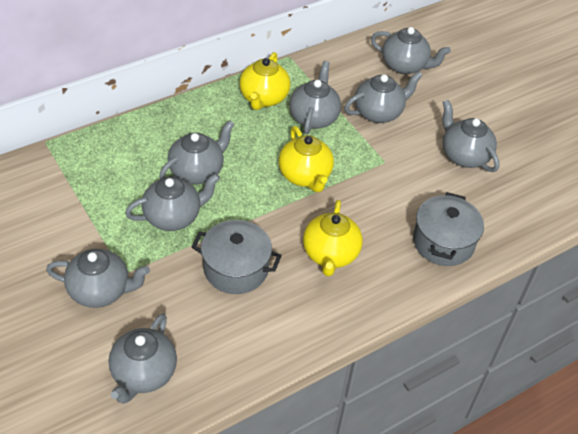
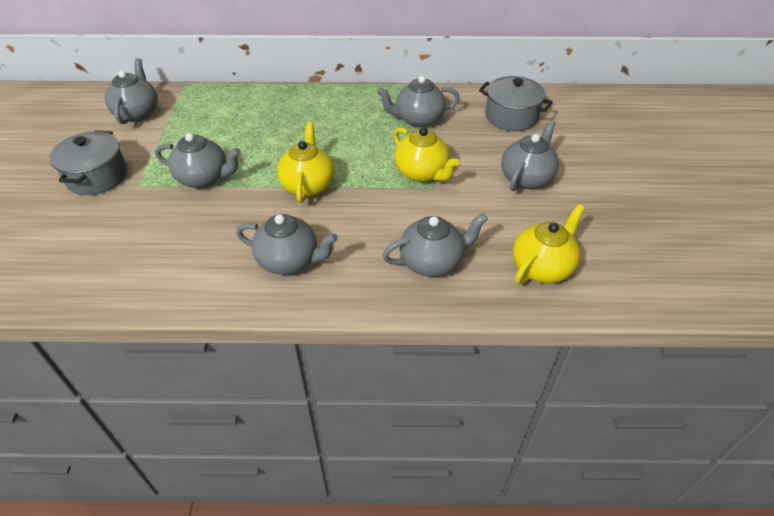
grey teapot: [46,249,150,308] [109,313,177,404] [125,173,220,231] [159,120,234,184] [289,61,341,134] [344,71,423,123] [371,27,451,74] [442,100,500,172] = 8 -> [105,58,158,124] [155,133,241,188] [236,214,338,275] [377,76,460,128] [383,213,488,277] [501,120,559,191] = 6

